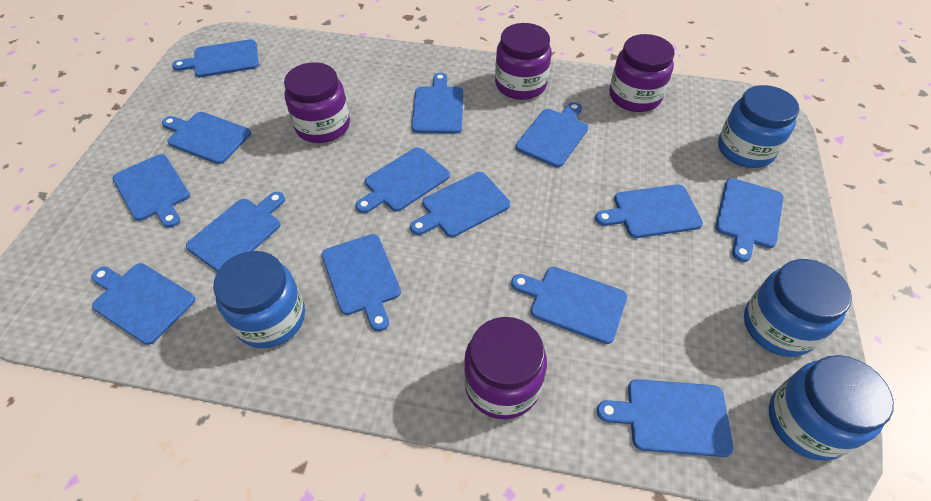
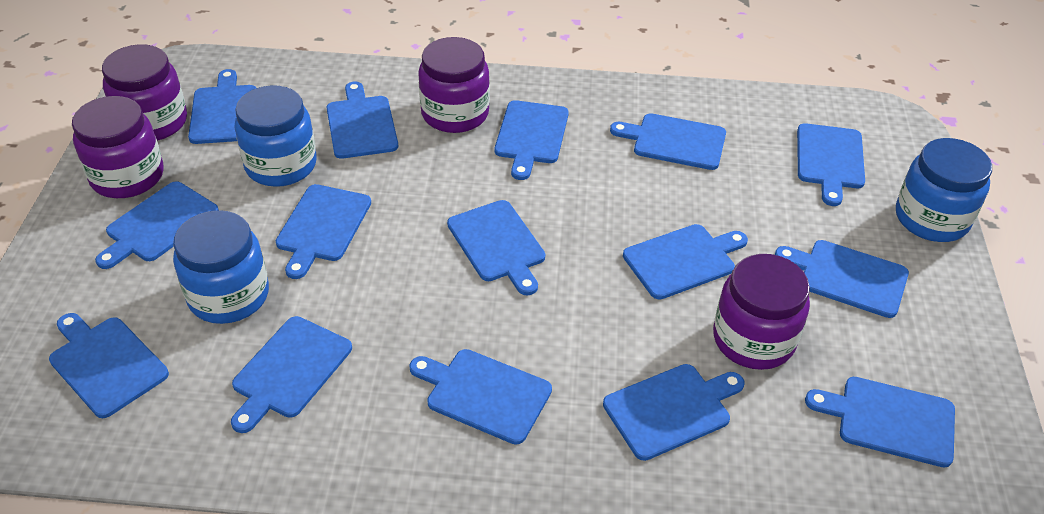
blue cutting board: [91,263,195,345] [113,154,190,228] [162,112,251,164] [172,39,259,77] [186,192,285,272] [322,234,401,331] [356,147,450,213] [410,172,510,237] [411,73,463,134] [511,267,627,344] [516,102,588,167] [595,184,703,238] [597,379,734,457] [715,178,784,262] = 14 -> [49,313,169,418] [95,181,218,269] [188,69,256,144] [231,316,352,433] [276,184,371,279] [327,82,398,159] [409,349,552,445] [447,200,545,295] [495,100,569,180] [603,364,744,461] [610,113,726,170] [623,224,748,299] [775,240,909,318] [797,123,865,206] [805,377,955,467] = 15
blue jar: [213,251,305,348] [718,85,800,168] [744,259,852,357] [769,355,894,461] = 4 -> [173,210,269,324] [234,86,317,187] [896,138,992,242] = 3

